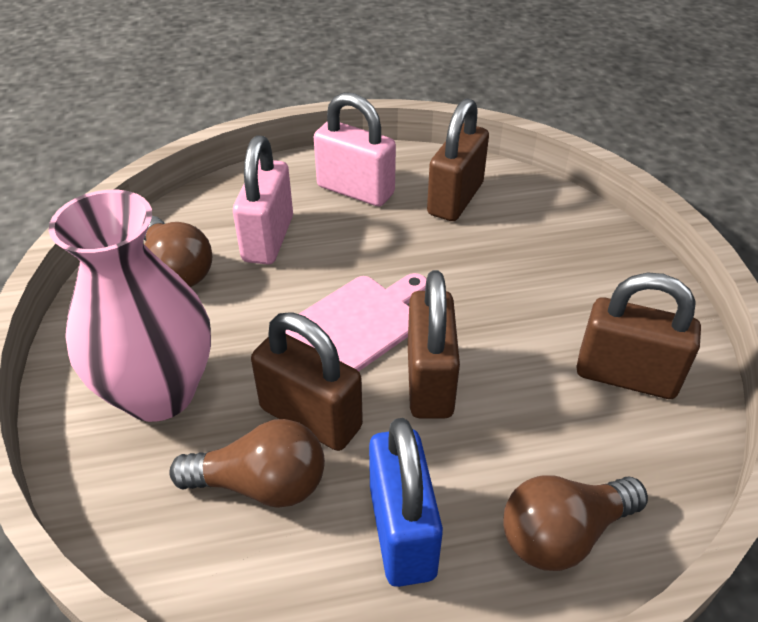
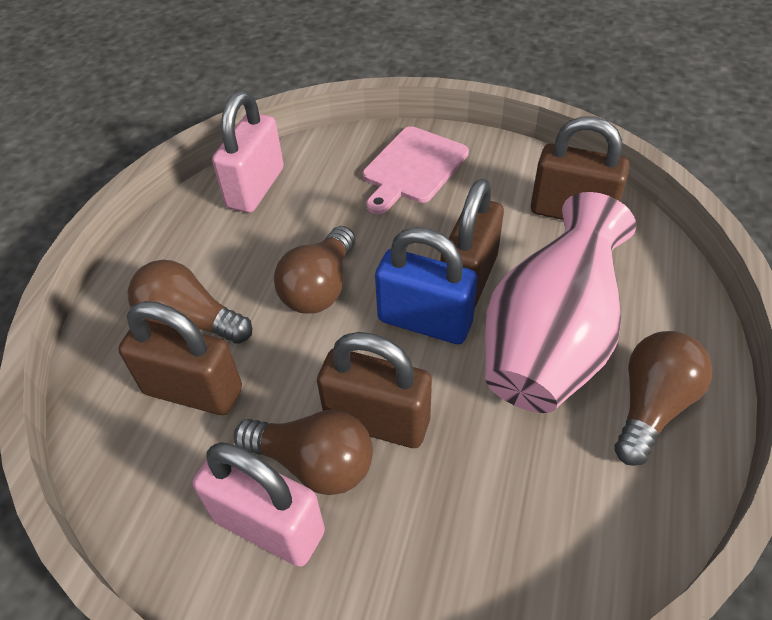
brown light bulb: [144,216,212,287] [169,419,325,508] [503,475,648,571] = 3 -> [128,260,252,344] [234,410,373,495] [274,226,355,314] [614,331,712,466] = 4

